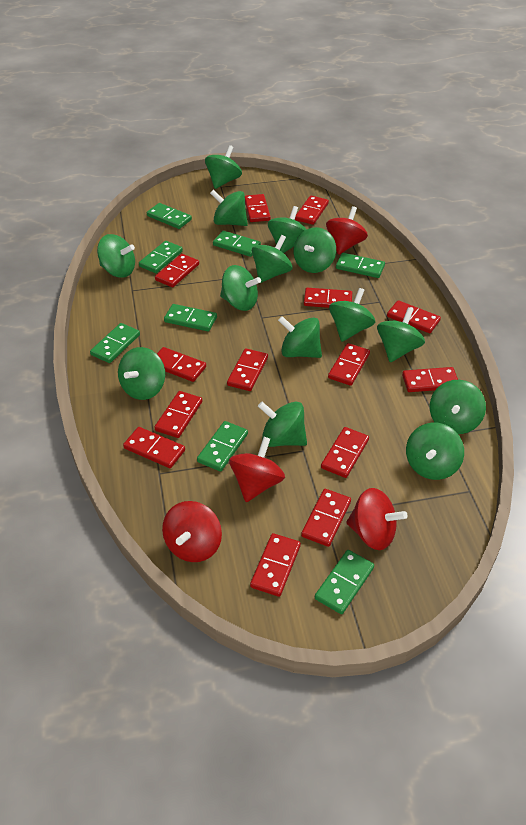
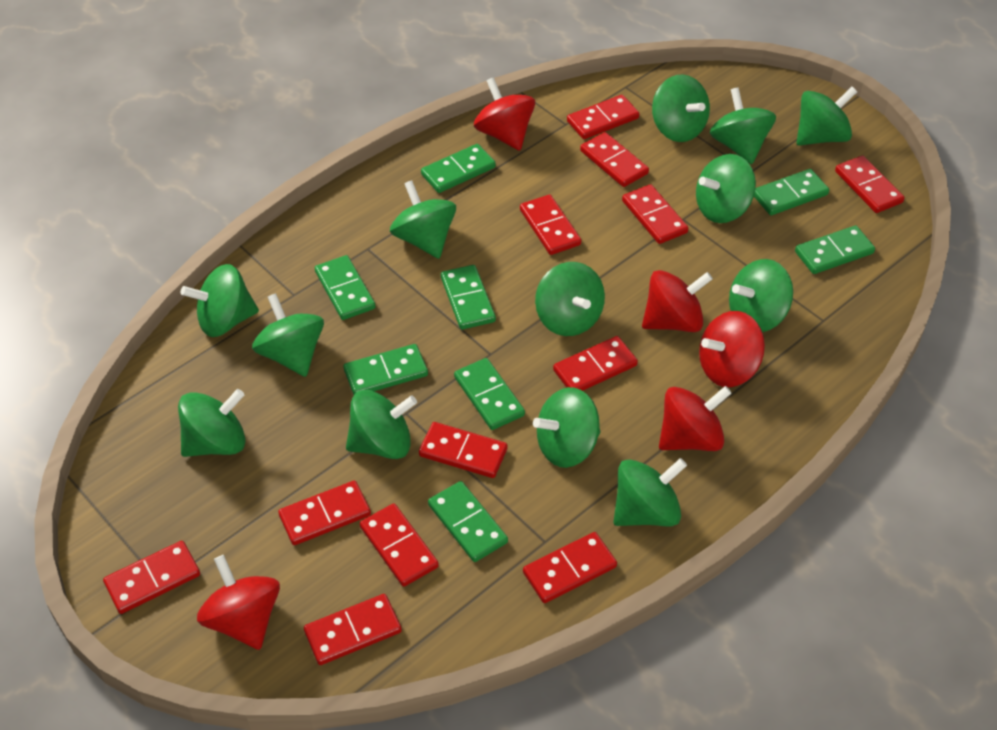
green spinning top: [97,234,135,278] [118,347,165,400] [205,145,242,189] [210,189,248,226] [220,265,261,311] [252,235,292,283] [258,401,307,447] [268,206,307,253] [278,316,322,358] [294,227,336,273] [329,288,375,342] [377,307,425,362] [406,423,464,480] [430,380,486,434] = 14 -> [178,389,245,457] [181,264,259,337] [252,293,324,377] [346,390,417,459] [390,180,456,259] [533,387,600,468] [535,262,605,336] [613,458,687,526] [652,75,710,142] [696,154,756,223] [710,87,776,164] [729,259,793,332] [796,87,857,146] = 13
red domino: [123,427,185,468] [154,391,202,438] [155,254,199,287] [157,347,206,382] [227,348,268,391] [245,194,271,222] [250,533,301,597] [295,195,329,225] [301,489,351,547] [304,288,352,308] [321,427,369,478] [328,343,370,386] [387,300,441,333] [402,367,458,392] = 14 -> [103,541,200,614] [278,481,371,545] [304,594,402,665] [360,504,439,587] [419,422,508,478] [520,195,581,255] [523,532,617,603] [553,336,638,391] [567,95,639,139] [580,132,649,187] [622,184,688,244] [835,155,904,213] = 12
red spinning top: [162,501,222,562] [229,437,285,502] [326,206,368,255] [346,488,407,550] = 4 -> [197,555,280,650] [474,77,535,151] [642,270,713,332] [659,386,731,451] [699,311,765,387] = 5

